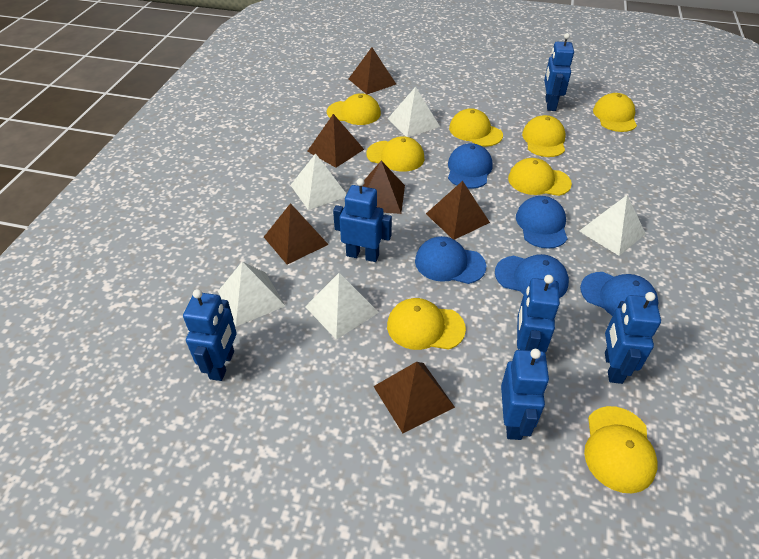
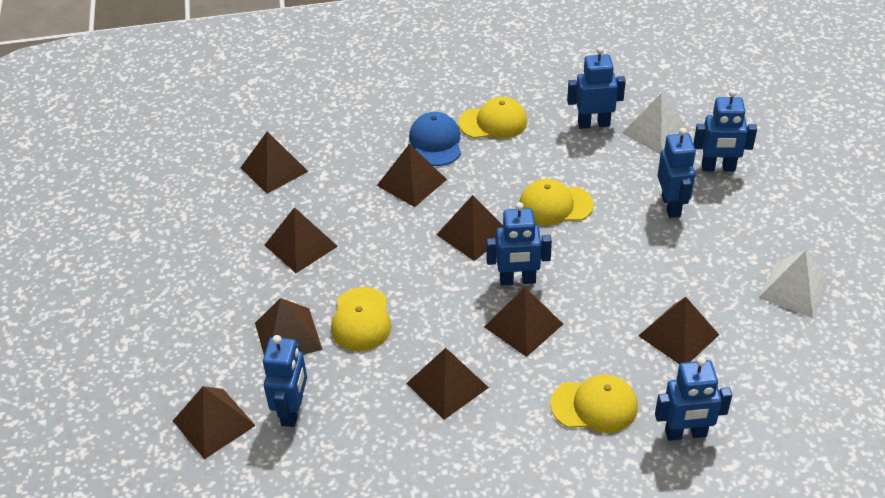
blue cap: [415,236,486,284] [448,143,493,189] [495,254,569,298] [516,196,568,249] [580,272,658,316] = 5 -> [409,112,461,166] = 1
brown pyramid: [264,203,329,265] [307,114,364,168] [349,47,396,94] [363,161,405,214] [373,362,455,433] [426,181,490,240] = 6 -> [173,386,256,459] [240,131,308,194] [255,298,323,355] [265,207,338,273] [377,144,447,207] [406,348,489,420] [436,195,503,261] [484,287,563,357] [638,297,719,365] = 9
white pyramid: [218,261,285,327] [291,153,347,210] [305,273,379,340] [388,87,440,137] [579,195,646,256] = 5 -> [622,93,690,154] [758,250,830,318] = 2
yellow cap: [327,93,381,125] [366,136,425,172] [387,298,466,350] [449,108,503,147] [508,158,572,196] [522,115,565,157] [584,406,658,493] [593,93,637,132] = 8 -> [331,287,391,351] [459,97,527,139] [519,179,594,225] [550,374,638,433] = 4

